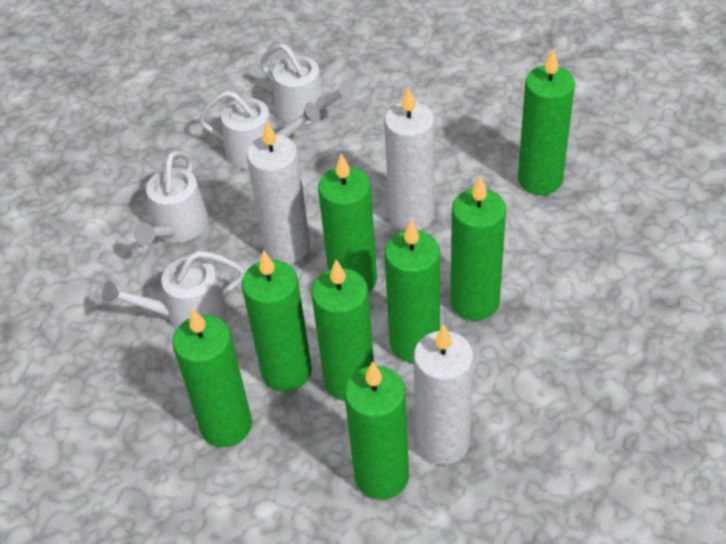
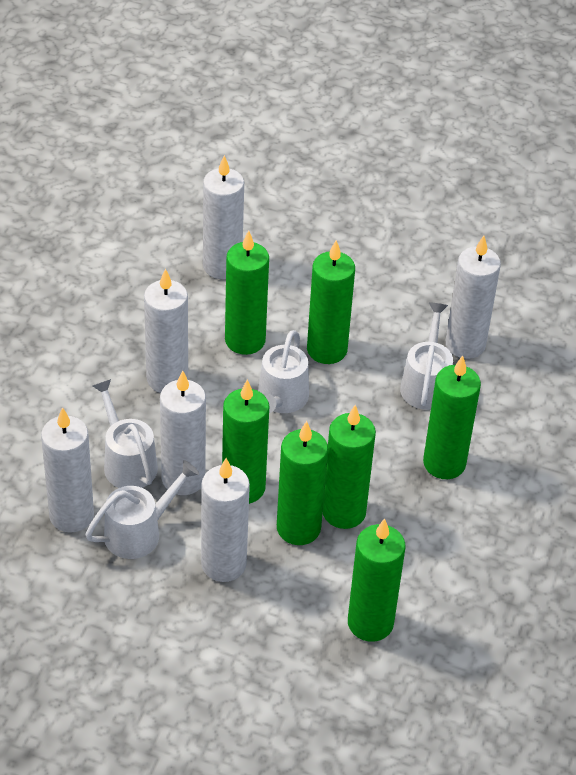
green candle: [172,308,252,447] [242,250,312,392] [311,260,374,401] [318,154,377,292] [344,361,409,500] [384,219,440,363] [451,176,506,321] [518,49,575,195] = 8 -> [222,380,269,504] [225,230,269,355] [277,421,328,545] [307,240,355,364] [323,405,376,529] [348,518,406,642] [423,355,481,479] = 7
white candle: [247,120,310,264] [384,86,435,231] [414,324,473,465] = 3 -> [41,407,94,533] [144,269,188,393] [160,371,206,495] [201,458,250,582] [203,155,244,279] [446,236,501,359] = 6

